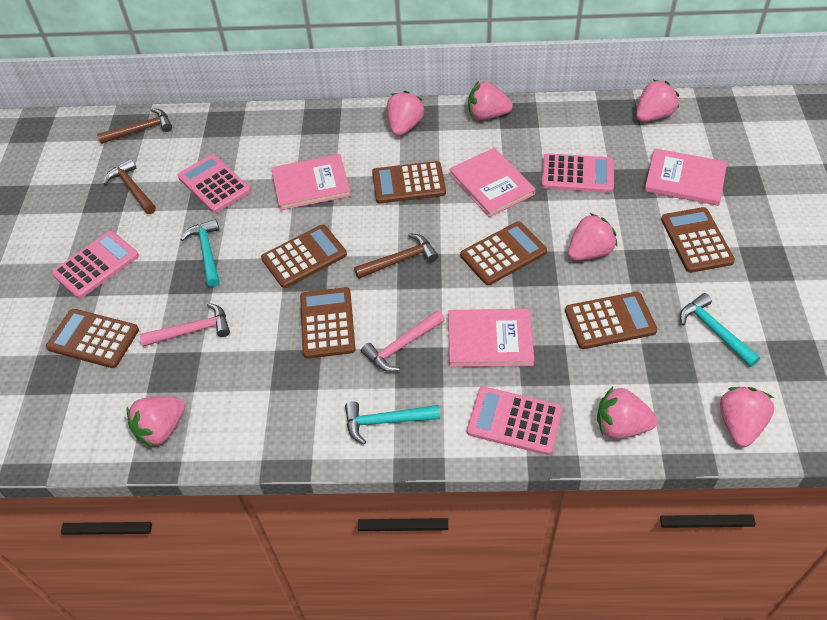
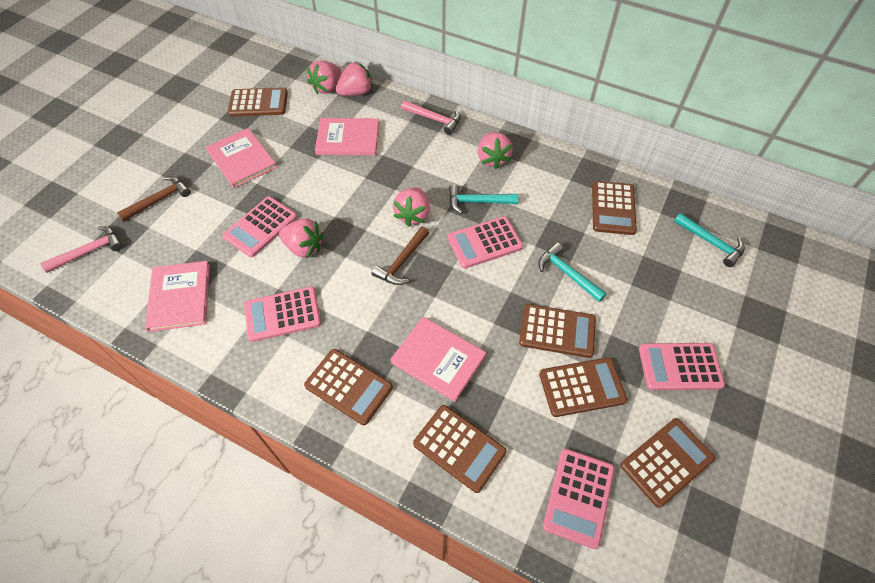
brown hammer: [97,108,172,144] [103,159,156,214] [354,233,438,279] = 3 -> [117,176,191,221] [371,226,429,285] = 2
pink calculator: [52,231,139,299] [177,154,251,213] [467,387,562,455] [542,153,614,193] = 4 -> [223,196,297,257] [244,286,321,342] [448,216,523,268] [543,449,615,549] [639,343,725,390] = 5
pink strawberry: [127,397,185,448] [387,91,425,136] [468,81,513,120] [568,213,617,261] [597,387,658,439] [636,80,679,122] [720,387,774,447] = 7 -> [279,219,324,258] [307,60,341,94] [336,62,373,96] [393,188,430,227] [478,132,513,169] = 5

